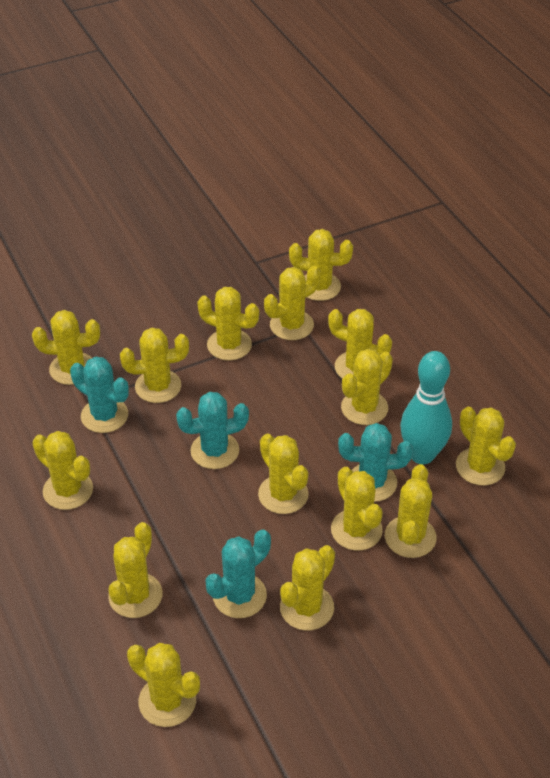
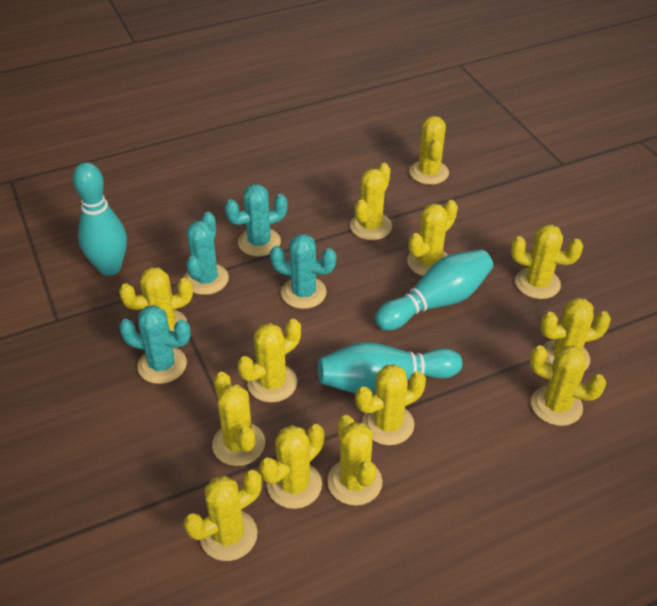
turquoise bowling pin: [400,351,452,464] = 1 -> [73,162,127,276] [318,342,463,393] [375,249,493,331] = 3
yellow cactus: [32,310,100,385] [32,431,93,510] [108,522,163,618] [120,328,189,403] [127,643,200,727] [197,287,259,361] [258,434,309,514] [264,266,320,340] [280,545,335,631] [289,229,353,301] [328,309,392,379] [331,467,383,551] [341,349,393,425] [385,464,436,558] [456,407,516,486] = 15 -> [119,267,193,331] [184,470,262,561] [212,372,265,466] [237,319,301,402] [259,424,325,509] [328,415,382,506] [350,163,392,240] [355,364,426,445] [407,200,458,276] [409,116,449,185] [511,224,583,299] [530,345,607,426] [540,298,611,371] = 13

